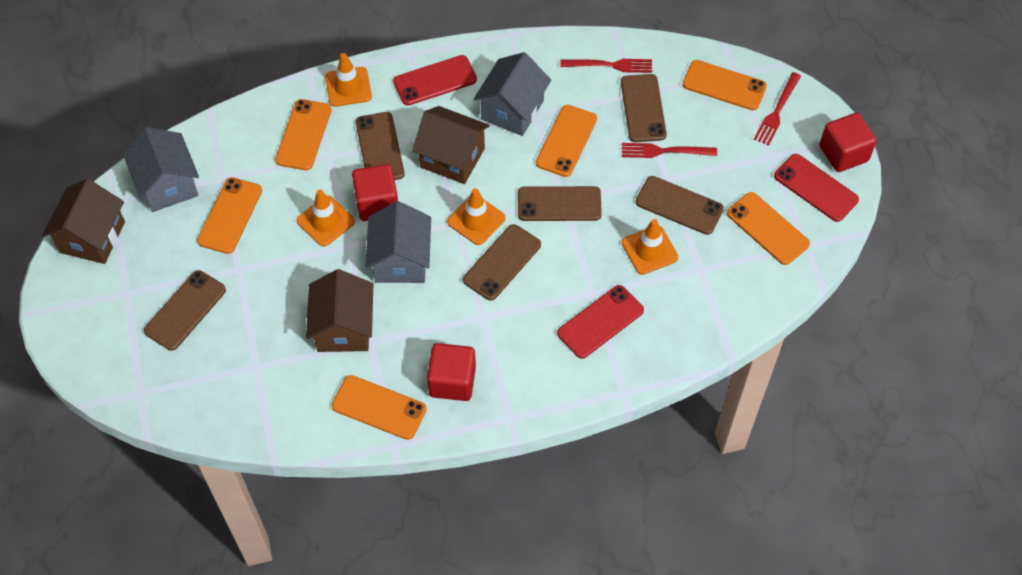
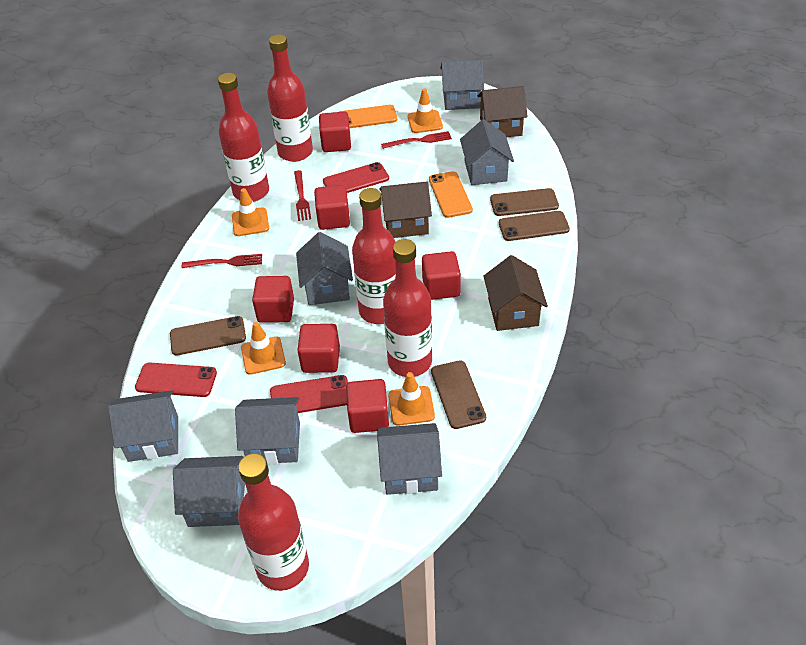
brown phone: [144,270,226,351] [356,112,405,180] [463,224,541,301] [518,186,602,221] [621,74,667,142] [636,176,724,235] = 6 -> [170,316,246,356] [431,360,486,429] [490,188,559,216] [499,211,570,241] = 4
grey house: [123,127,199,212] [365,201,431,283] [474,52,551,136] = 3 -> [108,390,178,462] [173,456,245,527] [235,397,300,464] [296,232,353,305] [377,423,442,495] [440,60,484,110] [460,119,514,185] = 7
orange phone: [197,177,262,254] [275,99,332,170] [332,375,427,440] [536,105,597,177] [683,60,767,110] [727,192,810,265] = 6 -> [339,105,397,128] [429,171,473,218] = 2
red bottle: none = 0 -> [218,73,269,202] [238,453,309,591] [267,34,313,162] [352,188,396,324] [383,239,432,377] = 5
red cube: [352,164,398,221] [427,343,476,401] [819,113,877,172] = 3 -> [252,276,294,323] [297,324,340,373] [314,185,350,230] [319,111,351,152] [346,379,389,433] [422,251,461,300] = 6

